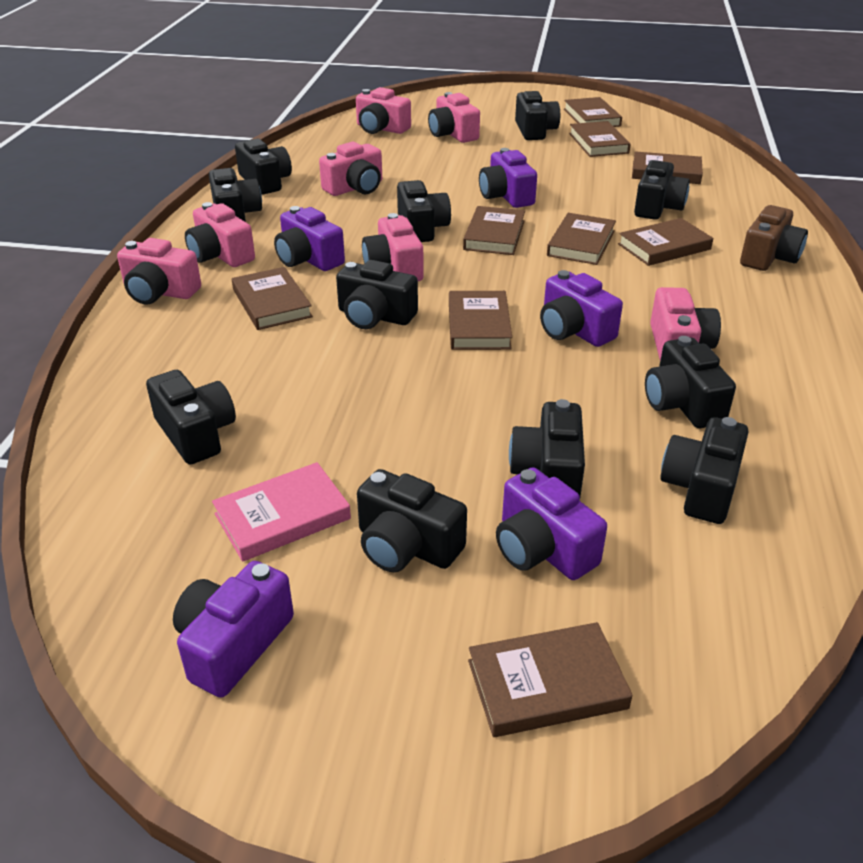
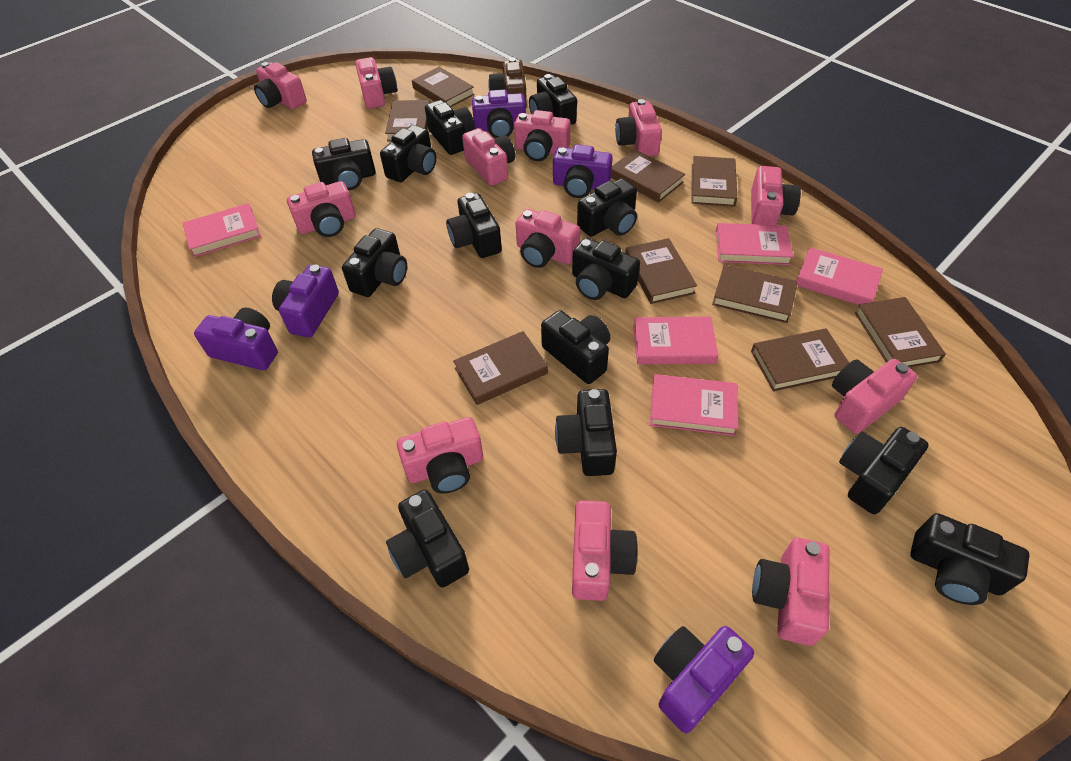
black camera: [146,370,236,465] [209,168,262,222] [235,139,292,194] [336,260,418,329] [357,469,467,572] [397,180,451,242] [509,399,585,497] [515,91,560,140] [634,160,690,220] [645,336,736,428] [660,417,749,524] = 11 -> [312,138,376,190] [342,228,407,297] [380,125,436,182] [386,490,469,588] [425,100,475,155] [446,193,502,258] [529,74,577,125] [541,310,610,384] [555,389,617,476] [572,238,640,300] [577,178,637,237] [839,427,929,514] [910,513,1029,605] = 13
pink book: [212,462,351,562] = 1 -> [183,203,261,257] [633,317,719,364] [650,374,738,436] [715,223,793,265] [796,247,883,305] = 5
pink camera: [117,238,201,305] [185,202,255,267] [319,142,382,196] [356,87,411,134] [362,213,424,281] [428,92,480,143] [650,287,721,360] = 7 -> [254,62,307,109] [287,181,356,237] [355,57,397,109] [397,417,483,494] [462,128,515,186] [514,110,571,161] [516,209,580,268] [572,500,638,601] [615,99,662,156] [751,166,801,225] [752,538,830,646] [832,359,917,434] = 12

